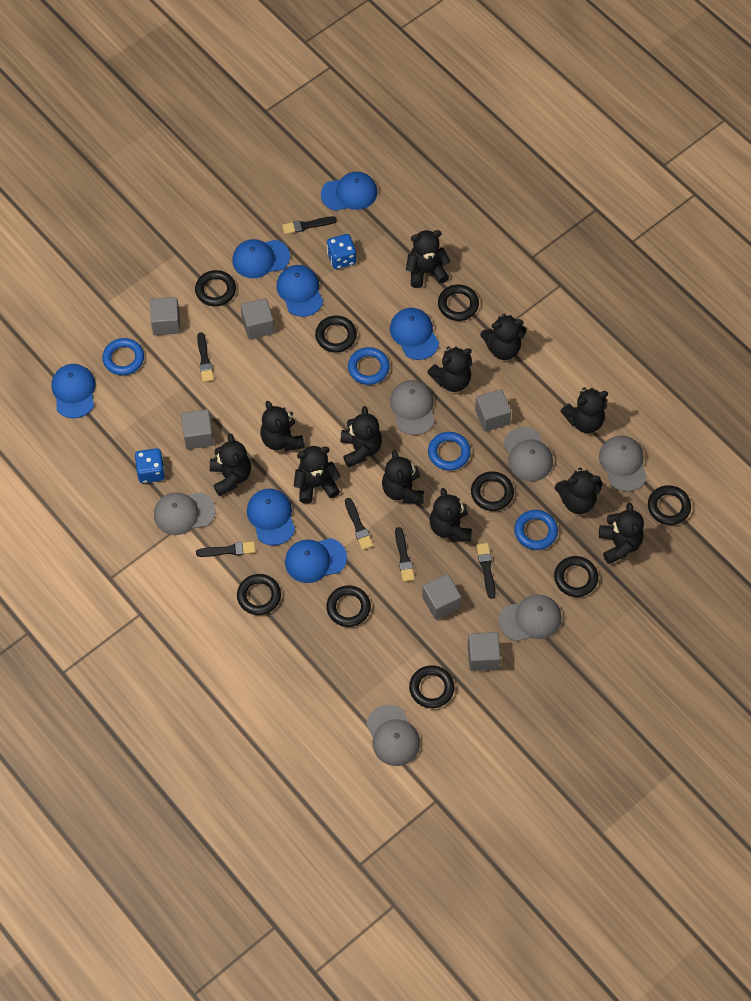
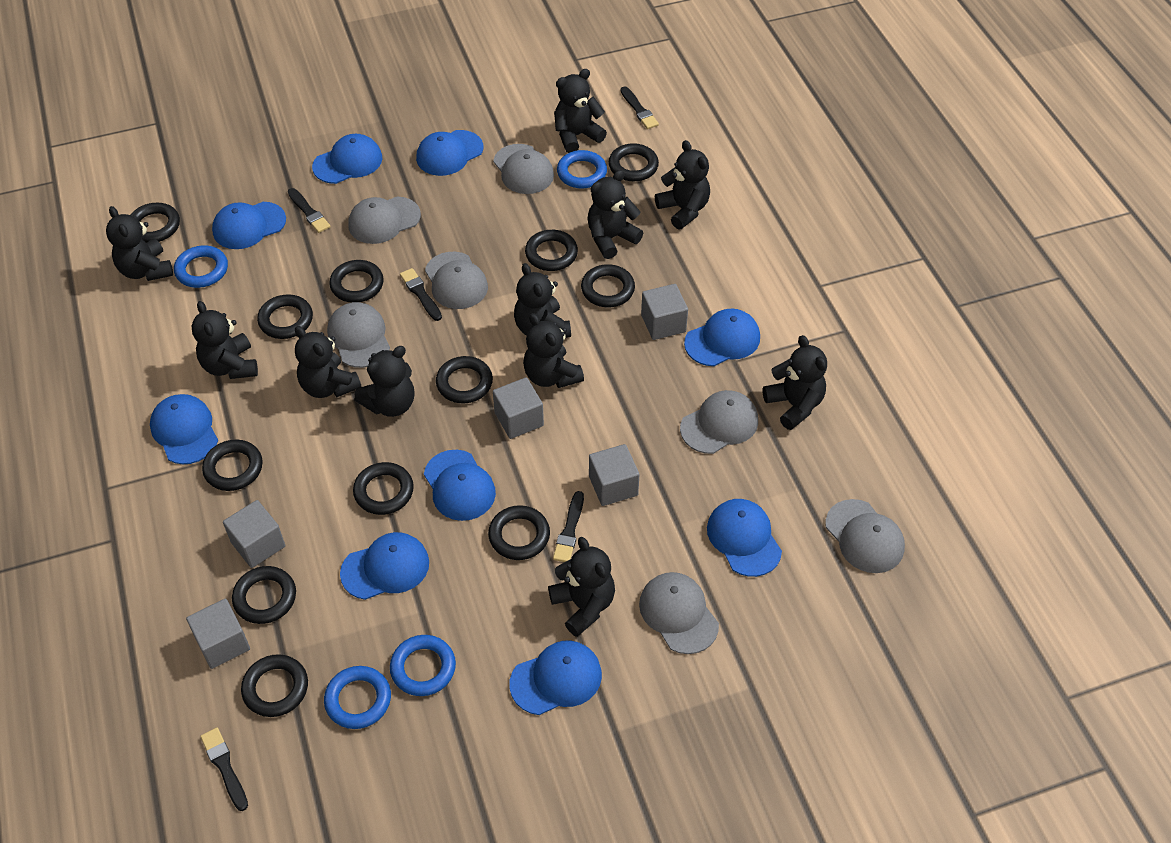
black brush: [196,541,256,557] [197,332,214,382] [282,216,337,234] [345,498,373,550] [395,527,415,582] [477,543,496,599] = 6 -> [200,728,248,811] [288,188,331,233] [400,268,442,321] [553,491,584,562] [621,86,659,129] = 5
black ring: [195,270,236,306] [237,574,281,615] [315,316,357,353] [326,585,371,627] [409,665,454,708] [438,285,479,321] [471,471,514,511] [554,556,598,597] [648,485,691,525] = 9 -> [131,203,180,243] [202,439,263,491] [232,566,296,624] [241,654,308,717] [257,294,313,339] [329,260,384,303] [353,462,414,515] [436,356,493,403] [488,505,550,560] [525,230,578,271] [581,264,635,307] [609,143,659,181] = 12
black teddy bear: [210,433,251,496] [260,401,305,451] [294,446,341,504] [340,406,382,467] [382,450,424,504] [406,230,451,288] [427,346,472,392] [430,488,472,542] [481,314,526,360] [555,467,603,514] [561,387,608,433] [599,503,644,564] = 12 -> [106,206,173,281] [192,301,258,379] [295,326,361,398] [354,346,415,417] [514,263,571,338] [523,313,584,388] [548,537,615,637] [554,69,607,153] [587,170,643,259] [655,140,710,229] [763,335,827,430] = 11
blue cap: [51,364,95,418] [232,239,290,278] [247,489,295,546] [276,265,323,317] [285,538,347,583] [321,172,377,211] [390,308,439,360] = 7 -> [150,394,218,464] [212,202,286,249] [312,134,382,184] [340,532,429,600] [416,130,484,176] [424,450,496,521] [509,641,602,715] [684,309,760,366] [707,499,782,577] = 9
blue dice: [135,448,165,483] [327,234,356,269] = 2 -> none = 0
grey cap: [154,492,215,535] [366,705,420,766] [390,380,434,435] [499,595,562,641] [503,427,553,481] [599,436,647,492] = 6 -> [327,302,390,368] [349,197,421,244] [425,252,488,309] [493,144,554,194] [639,572,719,654] [680,390,758,454] [825,499,905,573] = 7
grey cube: [150,297,180,335] [181,409,214,449] [241,298,274,340] [422,574,461,620] [468,632,501,671] [475,389,511,432] = 6 -> [186,599,250,669] [223,500,285,568] [493,377,544,439] [589,444,640,506] [641,284,688,340] = 5

